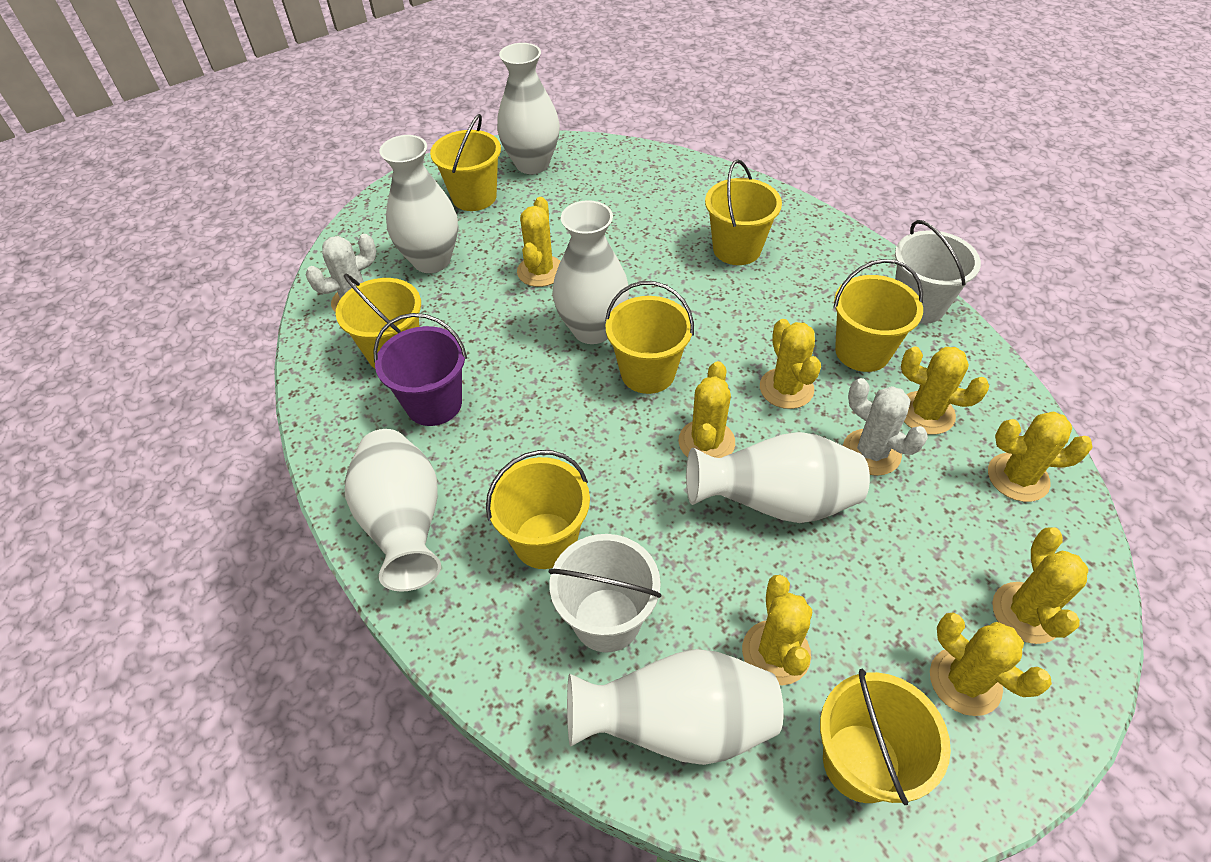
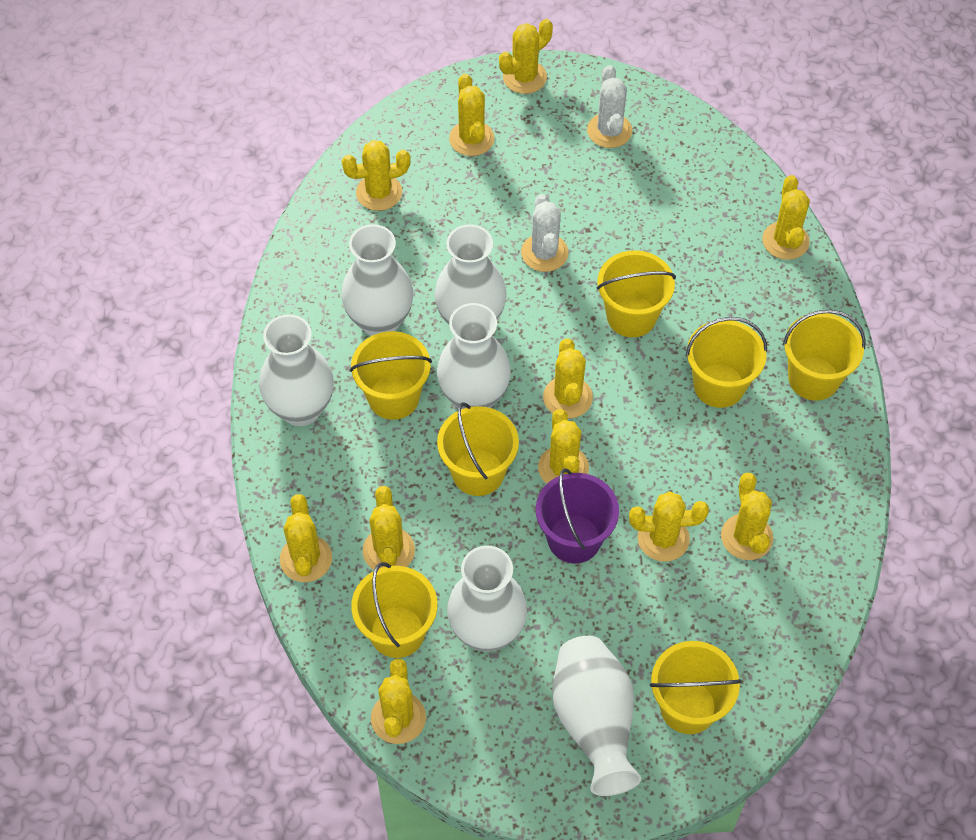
white bucket: [549,534,661,653] [895,220,981,324] = 2 -> none = 0
yellow cactus: [517,197,561,287] [679,361,735,458] [742,575,812,685] [760,319,821,409] [901,346,989,435] [930,613,1052,716] [988,411,1093,502] [992,528,1089,644] = 8 -> [280,494,332,582] [342,140,411,211] [363,486,415,570] [371,659,426,744] [449,74,495,156] [499,19,553,94] [538,409,589,483] [543,338,593,418] [629,491,709,562] [721,473,773,560] [762,175,810,260] = 11

